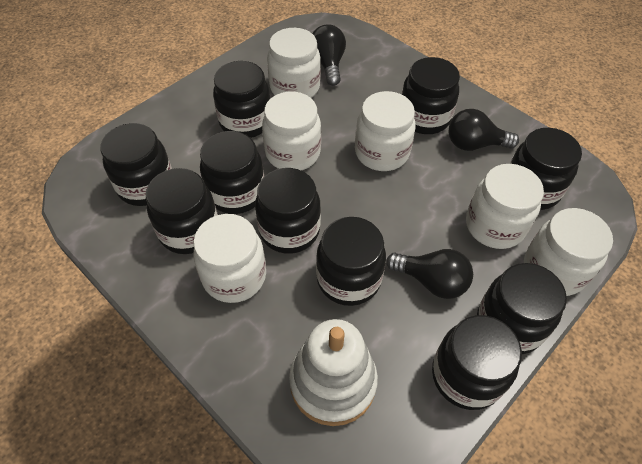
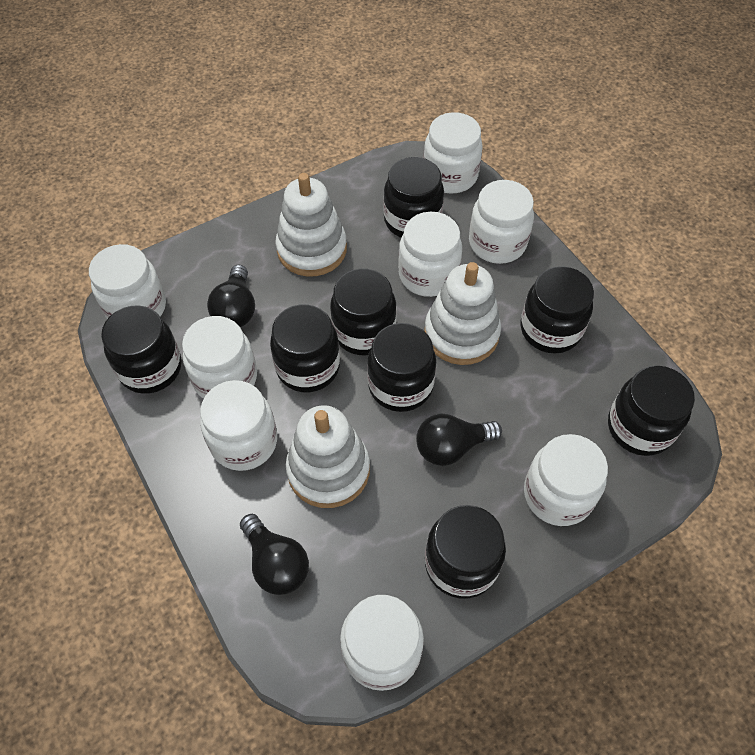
black jar: [100,123,172,206] [146,168,218,254] [200,131,264,214] [213,61,271,138] [255,168,321,254] [316,217,386,306] [402,57,460,134] [432,315,522,410] [477,263,567,354] [510,128,582,210] = 10 -> [101,305,182,394] [270,304,340,392] [330,269,396,355] [367,323,436,412] [383,157,444,238] [425,505,506,598] [521,266,594,354] [608,366,695,456] = 8
white jar: [193,214,266,303] [262,92,321,170] [267,28,321,98] [355,91,416,171] [466,164,544,249] [524,208,613,296] = 6 -> [89,244,166,319] [182,316,257,399] [200,380,277,471] [340,595,424,691] [398,212,462,297] [423,112,483,194] [469,180,534,264] [524,434,608,526] = 8
white stacking toy: [289,319,378,426] = 1 -> [276,173,347,276] [286,405,370,508] [424,262,501,365] = 3

